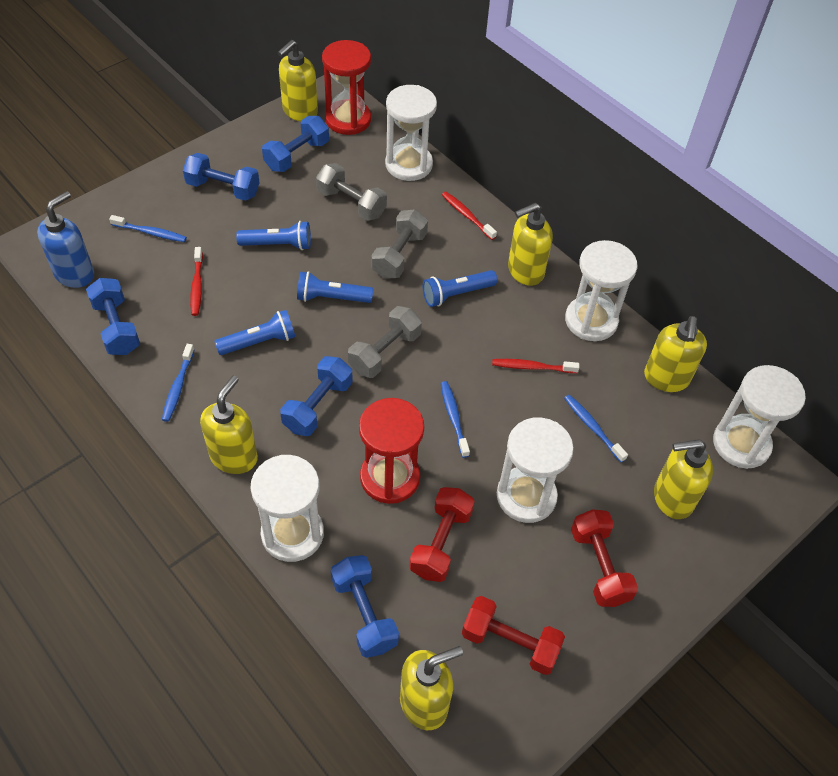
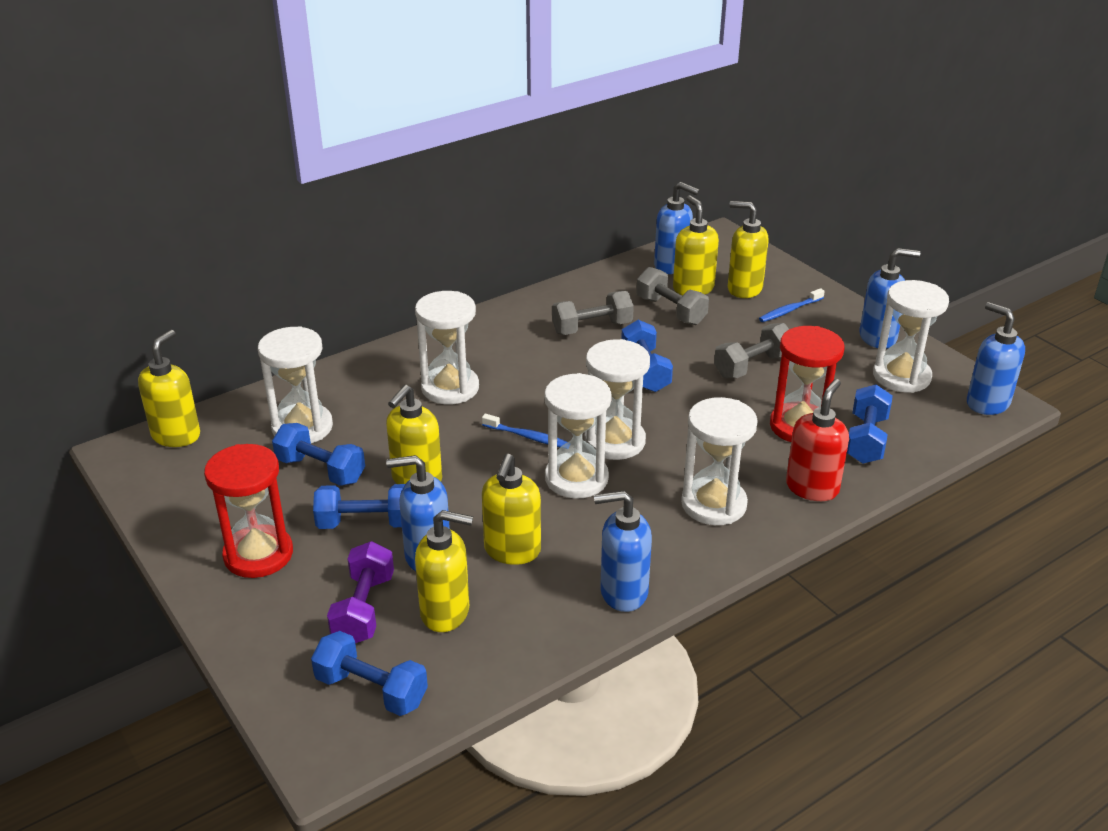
blue flashlight: [214,310,295,355] [236,221,311,250] [297,271,374,303] [423,270,497,307] = 4 -> none = 0
blue soap dispenser: [37,191,94,288] = 1 -> [386,455,450,571] [594,491,652,612] [654,182,700,274] [859,248,920,349] [967,302,1025,415] = 5
blue toothbrush: [109,215,187,242] [162,344,194,422] [441,381,470,458] [564,394,628,462] = 4 -> [482,414,567,447] [759,288,825,322] = 2
purple dumbbell: none = 0 -> [327,541,394,643] = 1
red dumbbell: [409,487,475,582] [462,596,565,675] [571,509,638,607] = 3 -> none = 0
red soap dispenser: none = 0 -> [786,379,849,501] = 1
red toothbrush: [190,247,203,316] [442,192,497,240] [492,359,579,373] = 3 -> none = 0
white hourglass: [251,455,324,562] [385,85,437,181] [497,417,574,523] [565,240,637,341] [713,365,806,469] = 5 -> [258,326,333,443] [415,291,479,404] [544,373,612,499] [584,339,650,460] [681,397,758,525] [873,280,949,393] = 6

